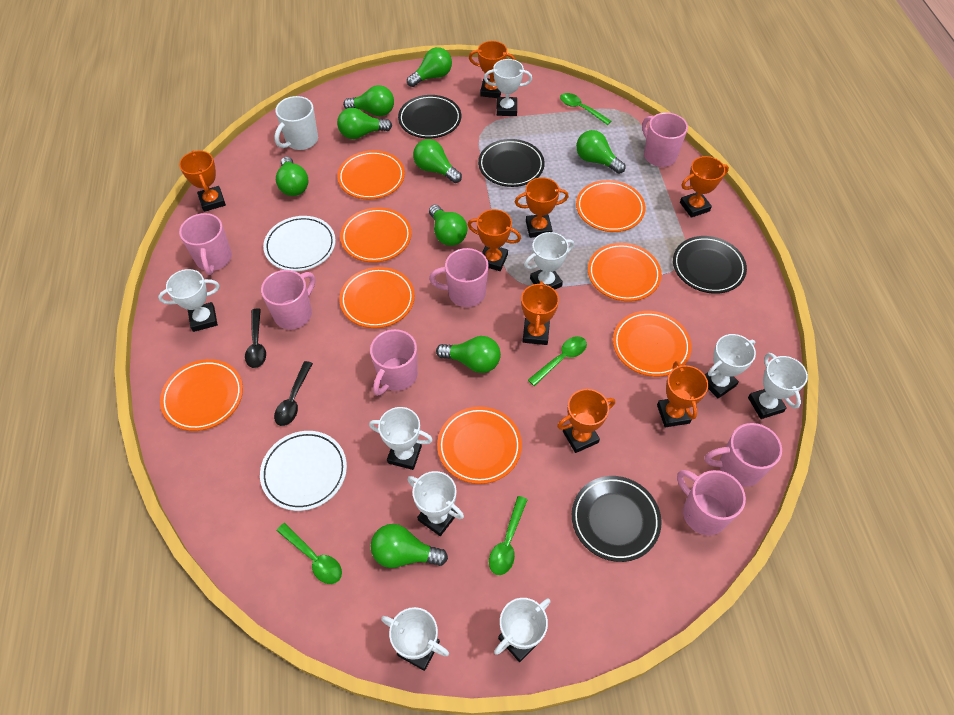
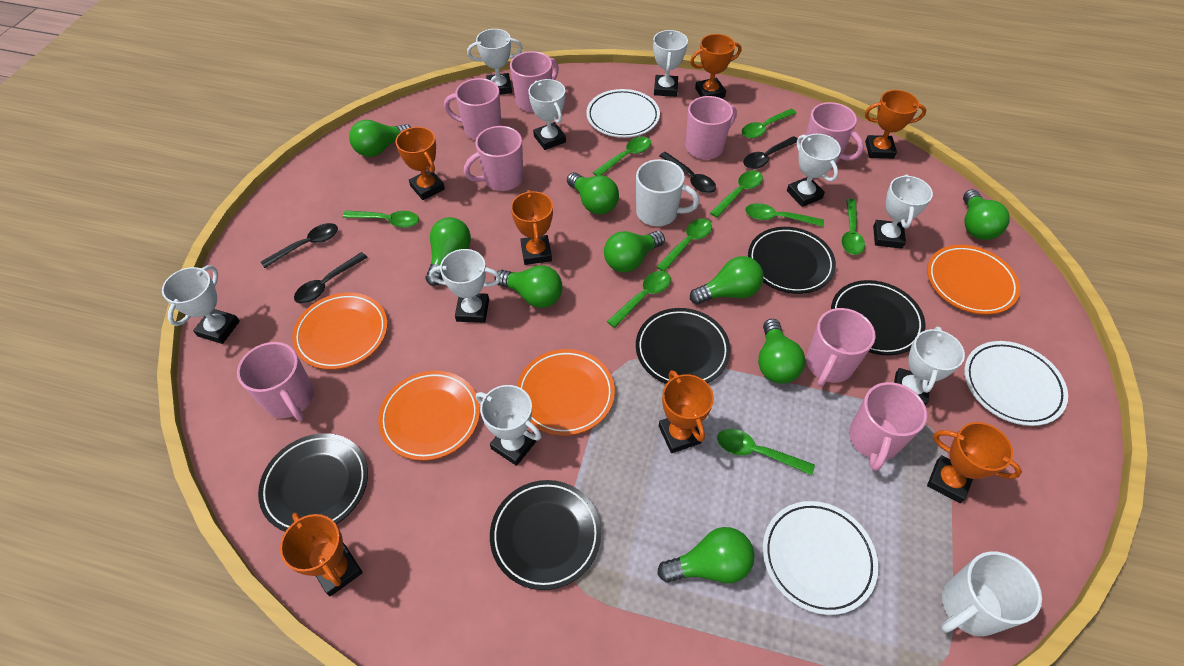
black plate: [398,95,461,138] [478,139,545,187] [572,476,661,562] [673,236,747,294] = 4 -> [258,433,368,532] [490,480,601,590] [636,308,731,384] [748,227,836,294] [831,280,926,356] = 5
black spoon: [245,308,266,368] [274,361,313,426] = 2 -> [261,223,338,268] [294,252,368,304] [659,152,716,193] [743,136,798,169] = 4
green spoon: [277,523,342,584] [489,496,528,575] [528,336,587,386] [560,93,611,125] = 4 -> [343,211,419,228] [592,137,651,176] [607,271,671,328] [656,218,712,271] [710,170,763,218] [717,429,815,475] [742,109,796,138] [745,203,824,227] [841,199,865,255] = 9
orange plate: [160,359,243,431] [337,150,405,199] [339,267,415,328] [340,207,411,262] [437,407,522,484] [576,180,646,232] [588,243,662,301] [613,311,692,377] = 8 -> [292,293,388,370] [378,370,480,461] [517,349,615,435] [927,245,1020,315] = 4
orange trophy: [179,151,226,212] [468,209,521,271] [469,41,516,98] [515,177,569,238] [521,281,559,345] [557,389,615,453] [657,361,708,427] [680,156,729,218] = 8 -> [280,513,363,597] [395,127,445,200] [511,190,553,265] [659,370,714,453] [690,34,741,98] [865,90,926,159] [927,422,1022,503] = 7
pink mug: [179,213,232,275] [261,270,315,330] [370,329,418,396] [429,248,489,307] [642,113,688,167] [677,470,746,535] [705,423,782,487] = 7 -> [237,342,314,421] [444,78,502,140] [464,126,523,191] [510,51,559,112] [686,96,737,160] [806,102,864,163] [806,308,875,387] [849,382,927,471] = 8
white mug: [274,96,318,150] = 1 -> [636,159,700,226] [941,551,1042,636] = 2
white plate: [260,431,347,511] [263,216,336,271] = 2 -> [586,89,660,138] [763,501,878,615] [964,341,1068,426] = 3

